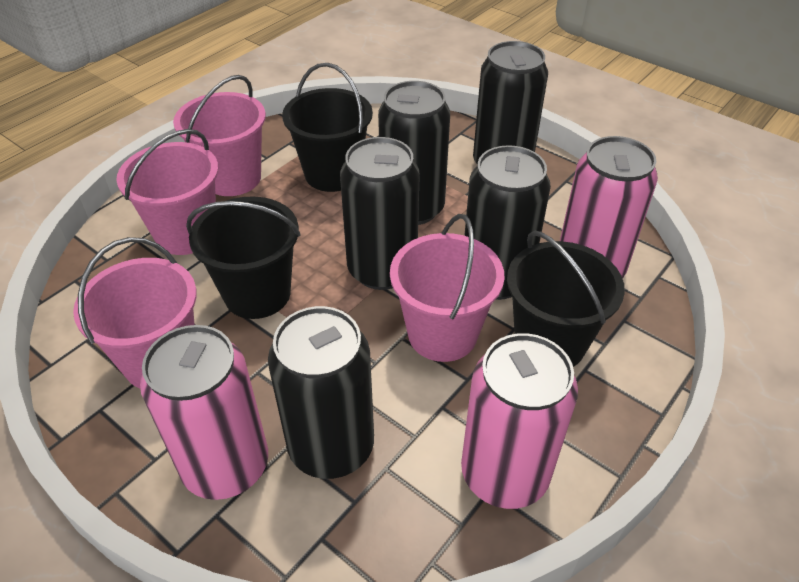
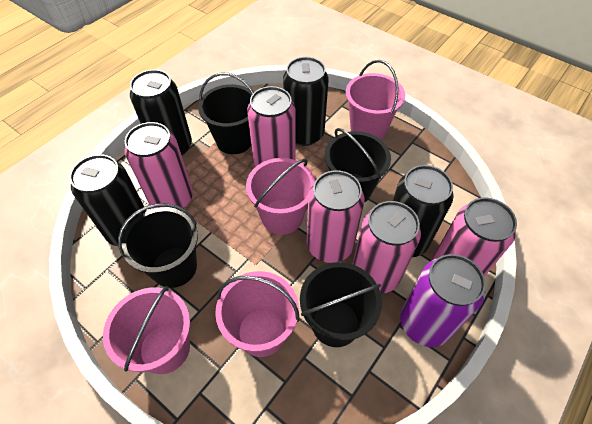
black bucket: [186,196,301,319] [282,63,373,192] [507,231,625,367] = 3 -> [118,203,198,288] [198,73,254,154] [300,262,382,347] [325,128,391,203] = 4
black can: [268,306,374,479] [340,137,420,290] [378,81,450,225] [464,145,551,300] [473,41,548,165] = 5 -> [70,154,146,246] [130,70,192,156] [283,57,329,146] [393,165,454,257] = 4
pink can: [140,325,268,500] [461,333,578,509] [560,136,658,278] = 3 -> [125,122,193,209] [247,86,296,167] [307,170,364,263] [352,201,421,294] [432,197,517,277] = 5
purple can: none = 0 -> [400,254,486,347] = 1

